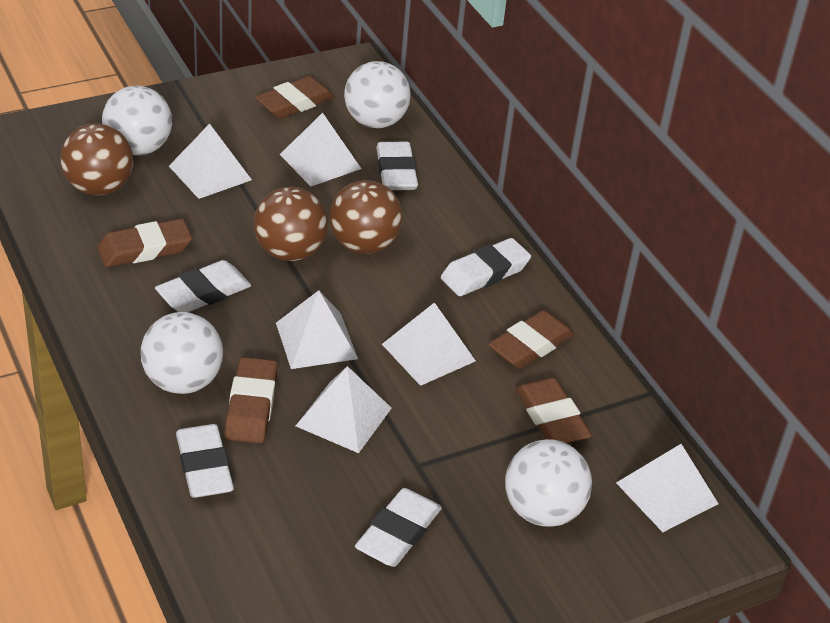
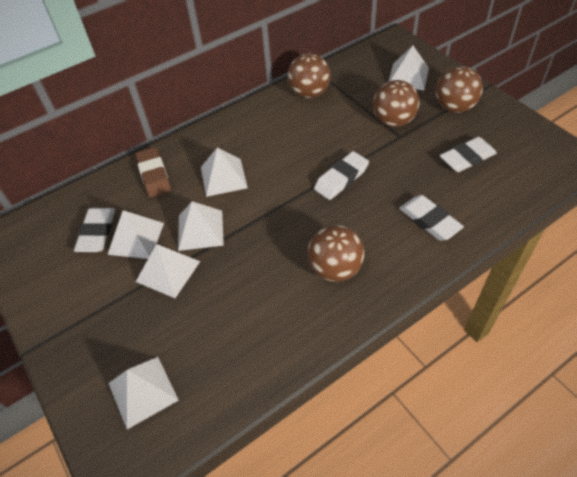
brown ball: [60,123,133,195] [254,187,328,261] [330,180,403,254] = 3 -> [288,53,330,98] [307,225,364,282] [373,80,419,127] [436,66,483,113] = 4
brown eraser: [97,219,192,267] [225,357,278,443] [255,76,335,119] [488,310,574,369] [515,378,592,443] = 5 -> [136,147,171,197] = 1
white ball: [102,86,172,155] [141,312,223,394] [344,61,411,128] [505,439,592,527] = 4 -> none = 0
white eraser: [155,260,251,312] [176,424,234,498] [355,488,442,567] [376,142,418,190] [441,238,531,296] = 5 -> [74,208,115,252] [314,151,369,200] [399,195,464,241] [440,137,497,172] = 4

